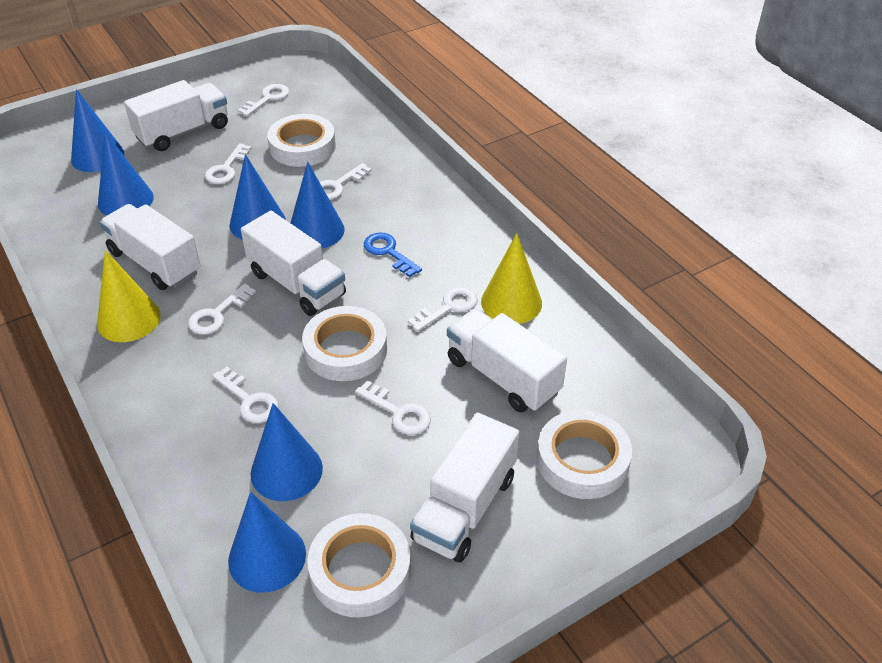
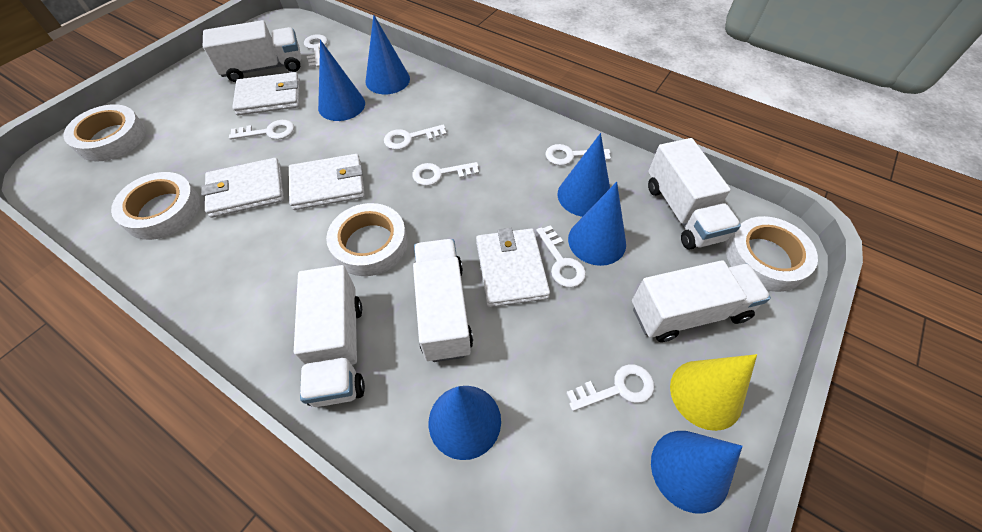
blue key: [364,232,422,277] = 1 -> none = 0
white wallet: none = 0 -> [201,158,284,218] [232,72,300,115] [289,154,365,210] [476,228,550,307] = 4
yellow cone: [97,250,161,342] [481,233,542,324] = 2 -> [670,354,757,431] = 1

